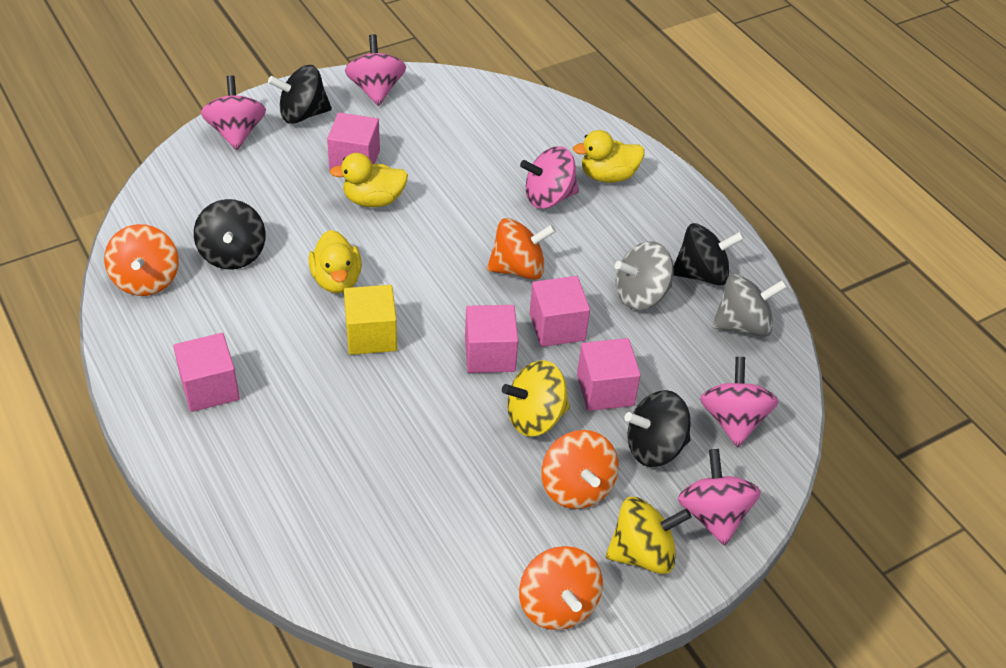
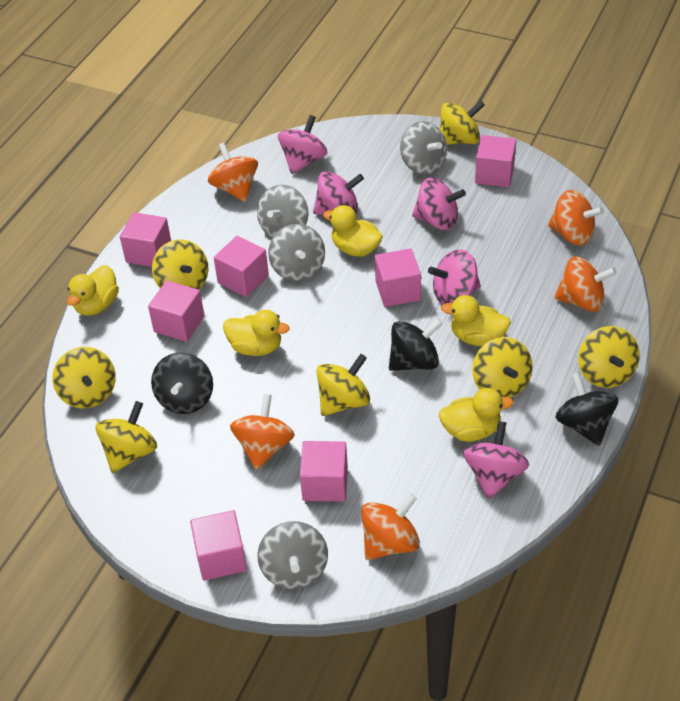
black spinning top: [194,199,266,269] [268,65,332,124] [624,390,691,467] [673,223,744,286] = 4 -> [151,352,213,414] [389,319,443,371] [555,372,619,446] = 3
grey spinning top: [615,241,674,310] [712,274,787,337] = 2 -> [257,185,309,238] [258,521,328,589] [268,224,325,281] [400,121,447,175] = 4
orange spinning top: [104,224,179,296] [487,218,556,280] [519,546,603,630] [541,430,619,509] = 4 -> [208,143,258,202] [230,394,295,470] [361,493,420,560] [548,190,604,246] [554,257,617,312] = 5
pink cube: [173,333,240,412] [327,112,380,170] [465,305,518,373] [529,276,590,347] [577,338,641,411] = 5 -> [120,212,171,267] [148,281,205,342] [190,510,247,581] [214,236,269,297] [300,441,348,502] [375,248,421,307] [475,135,516,187] = 7
yellow cube: [344,285,397,355] = 1 -> none = 0
yellow duck: [309,230,362,293] [330,153,408,207] [573,130,645,183] = 3 -> [67,265,119,316] [223,310,290,356] [323,205,383,257] [439,388,514,442] [441,295,511,346] = 5
yellow spinning top: [502,360,570,437] [606,497,692,574] = 2 -> [53,347,116,408] [96,401,157,473] [152,239,208,290] [316,354,370,416] [440,100,485,145] [472,337,533,398] [578,326,640,388] = 7

